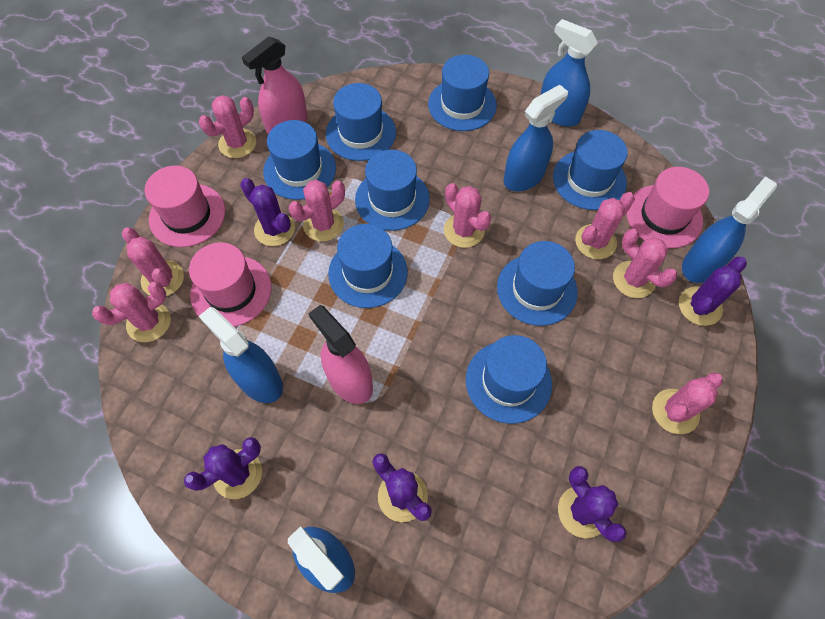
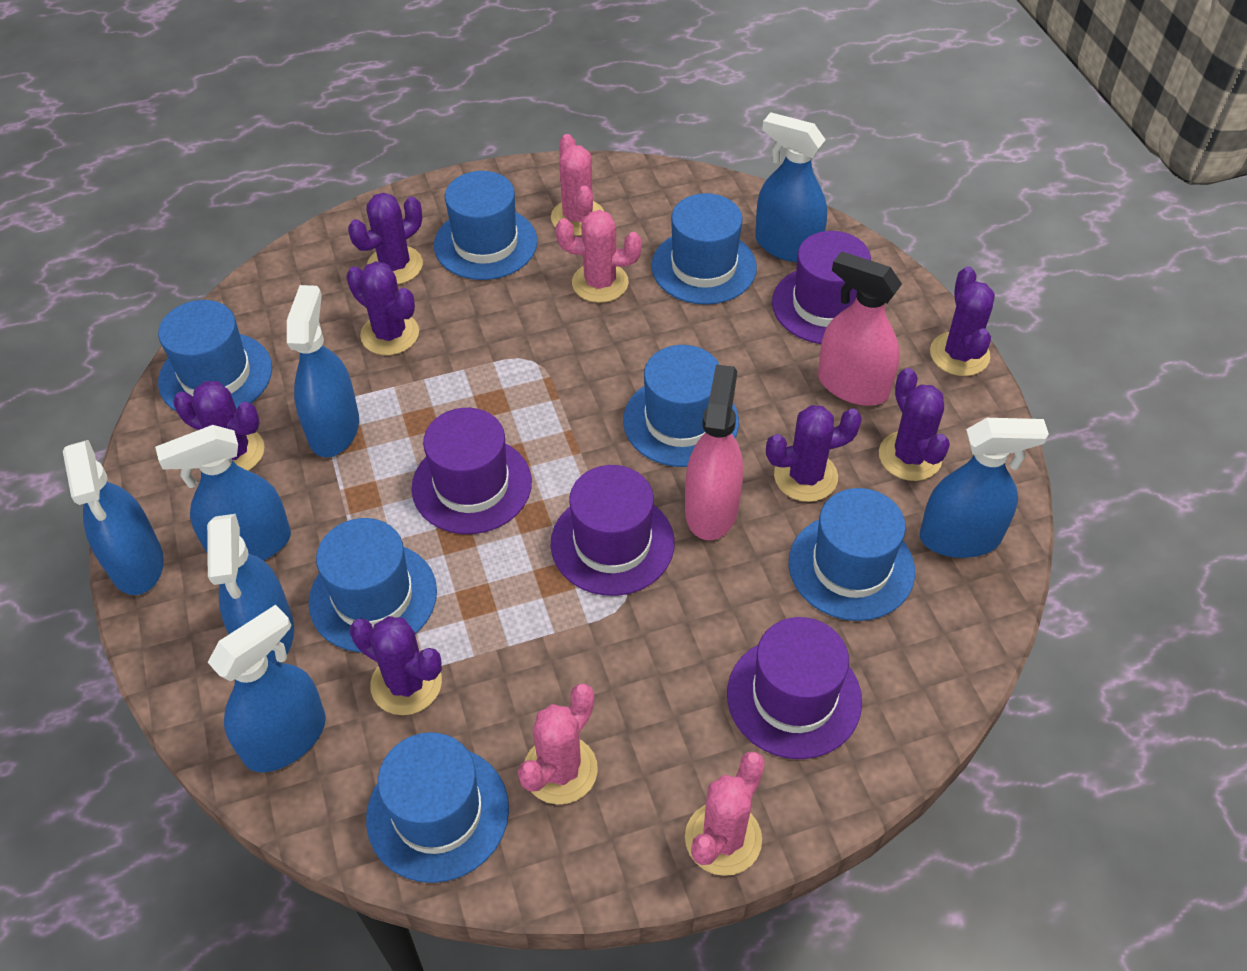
blue hat: [263,120,336,200] [326,83,396,161] [328,224,408,308] [355,150,430,231] [428,55,497,131] [466,335,552,424] [497,241,578,326] [553,130,628,210] = 8 -> [158,300,272,412] [309,518,437,652] [366,732,509,883] [434,171,537,280] [623,345,739,467] [651,193,757,305] [789,488,915,621] = 7
blue spray bottle: [199,307,283,403] [288,526,355,593] [504,85,568,192] [541,19,598,126] [682,177,777,283] = 5 -> [63,440,164,595] [155,425,291,561] [207,514,294,663] [208,605,326,772] [287,285,359,457] [755,112,827,262] [920,418,1049,558] = 7
pink cactus: [92,282,171,342] [122,227,184,296] [199,95,256,158] [289,180,345,242] [444,183,491,248] [575,192,635,259] [613,229,677,298] [652,372,723,434] = 8 -> [518,684,598,805] [551,134,604,236] [556,210,642,303] [685,752,765,876] = 4
pink hat: [144,165,225,247] [189,242,272,327] [626,167,709,248] = 3 -> none = 0
purple cactus: [184,437,262,499] [240,178,295,246] [372,453,432,522] [558,466,626,542] [679,257,747,326] = 5 -> [173,381,265,471] [346,261,419,355] [348,193,423,285] [350,616,442,715] [766,405,862,502] [879,368,950,481] [930,267,995,376] = 7
purple hat: none = 0 -> [411,408,532,534] [551,465,674,596] [727,617,862,759] [772,231,871,344] = 4

